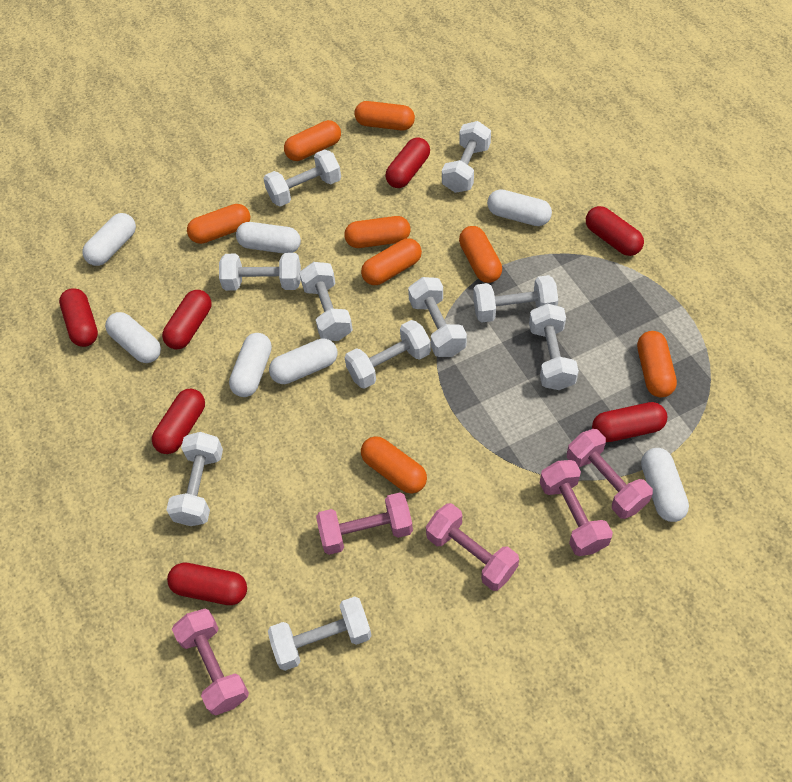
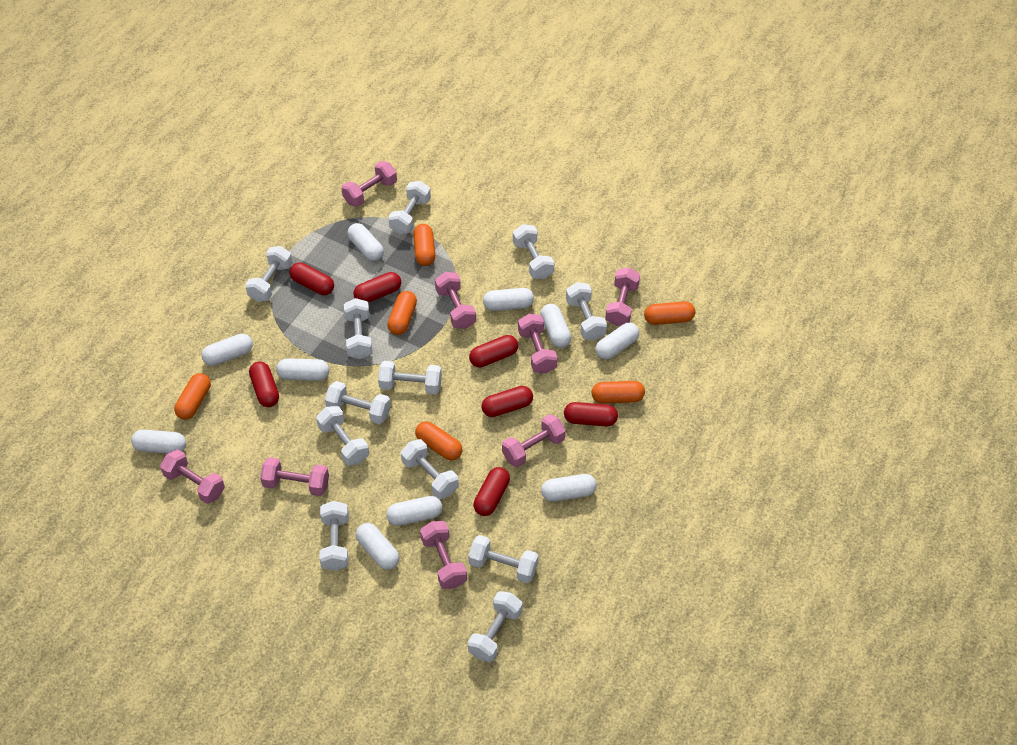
orange capsule: [187,204,250,244] [284,120,341,161] [344,216,410,248] [355,101,415,131] [361,238,422,285] [361,436,427,493] [459,226,502,283] [637,331,677,397] = 8 -> [174,373,211,420] [387,291,417,335] [413,224,435,266] [415,421,462,461] [592,381,645,404] [644,301,695,325] = 6
pink dumbbell: [172,609,249,716] [316,493,413,555] [426,503,519,591] [540,460,613,556] [567,429,653,519] = 5 -> [160,449,225,504] [260,457,329,496] [341,161,397,207] [420,521,467,589] [435,272,476,329] [502,414,566,467] [518,313,558,374] [605,268,640,326] = 8
white capsule: [82,213,136,266] [105,312,161,363] [229,333,272,397] [236,222,301,254] [269,338,338,384] [487,189,552,226] [641,448,689,522] = 7 -> [131,429,186,454] [201,334,253,366] [276,358,329,381] [347,223,384,261] [356,523,400,570] [386,496,442,526] [483,288,534,311] [540,304,571,348] [541,474,597,502] [595,323,639,360] = 10
white dumbbell: [166,432,223,526] [219,253,301,291] [263,149,341,207] [268,596,372,671] [300,262,353,341] [345,320,431,389] [408,277,467,357] [442,121,491,193] [473,275,558,323] [529,304,579,390] = 10 -> [245,246,293,302] [316,406,369,466] [319,501,349,571] [325,381,391,424] [344,298,372,359] [378,361,442,394] [388,181,431,234] [401,439,459,499] [468,535,538,583] [468,591,523,662] [513,224,554,279] [566,282,607,341] = 12

